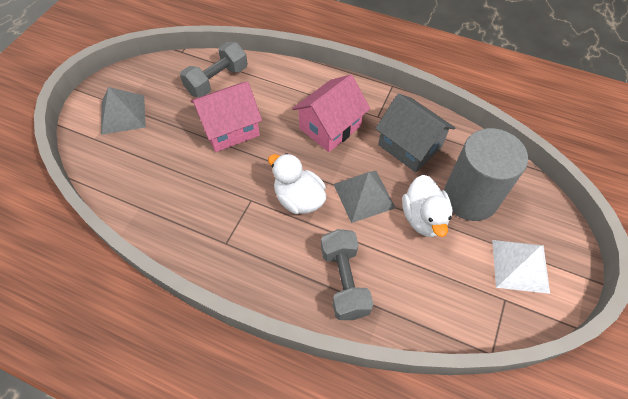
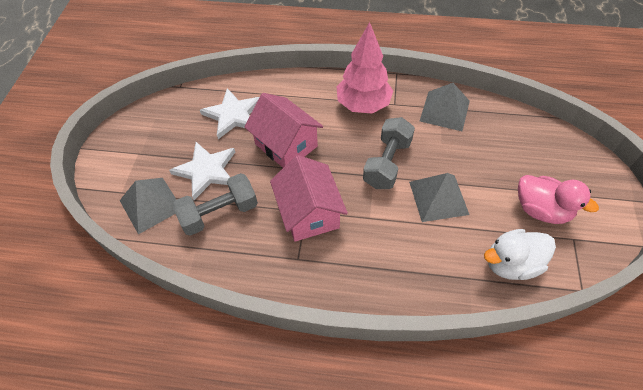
grey cylinder: [444,128,528,221] = 1 -> none = 0
grey house: [375,94,455,172] = 1 -> none = 0
grey pyramid: [101,87,146,135] [334,171,396,223] = 2 -> [119,178,177,234] [409,173,469,222] [420,83,470,131] = 3
pink duck: none = 0 -> [518,175,599,224] = 1
pink tree: none = 0 -> [337,22,393,114] = 1
white duck: [268,153,326,214] [402,175,453,237] = 2 -> [484,229,556,280] = 1
white pyramid: [492,240,550,294] = 1 -> none = 0
white star: none = 0 -> [169,142,235,200] [200,88,259,139] = 2

